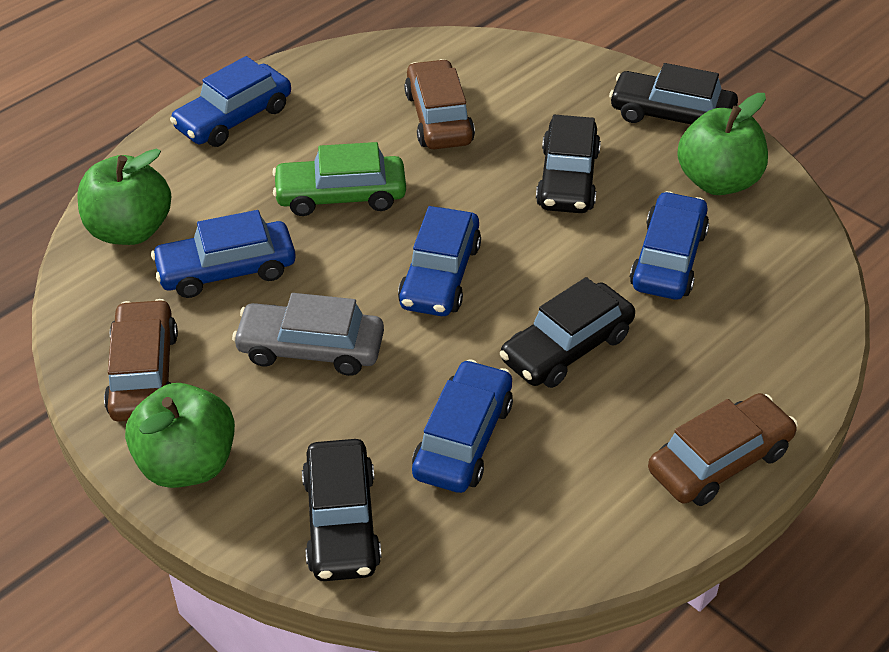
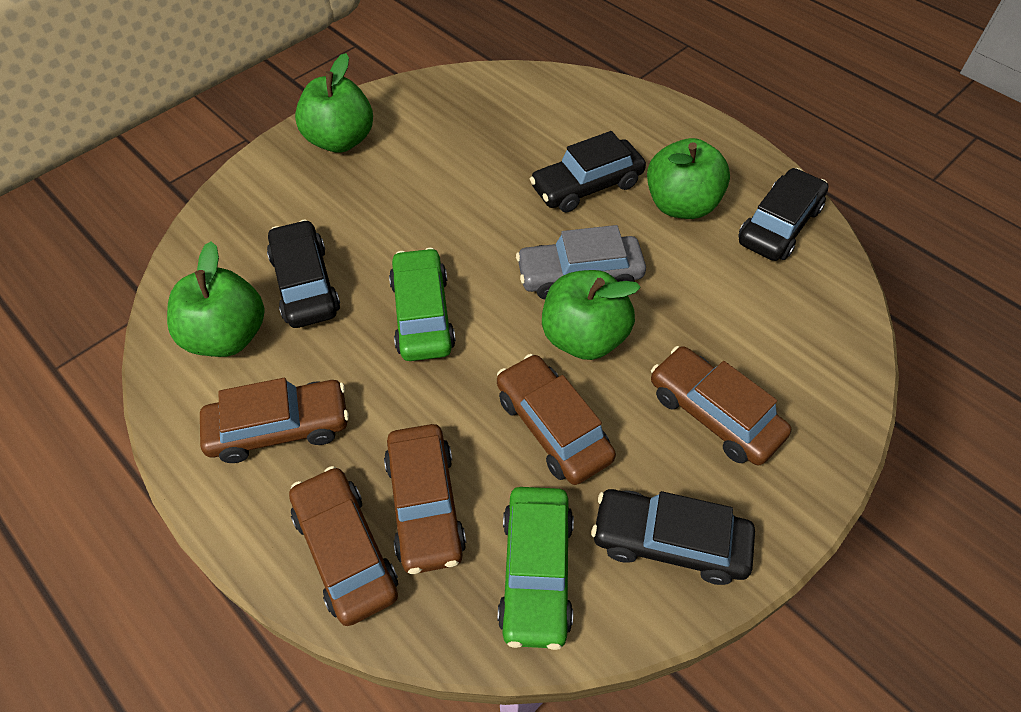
blue car: [151,210,296,298] [170,56,291,147] [398,206,481,316] [412,359,513,493] [630,191,709,300] = 5 -> none = 0
brown car: [104,299,178,422] [404,59,475,149] [648,393,798,506] = 3 -> [200,378,349,463] [289,466,398,626] [384,424,466,574] [497,354,616,485] [651,346,791,466] = 5
green apple: [77,149,171,245] [125,383,235,488] [677,93,768,195] = 3 -> [167,241,264,357] [295,53,373,153] [542,270,641,360] [647,138,730,219] = 4
green car: [272,142,406,216] = 1 -> [389,248,456,361] [497,487,574,650] = 2

